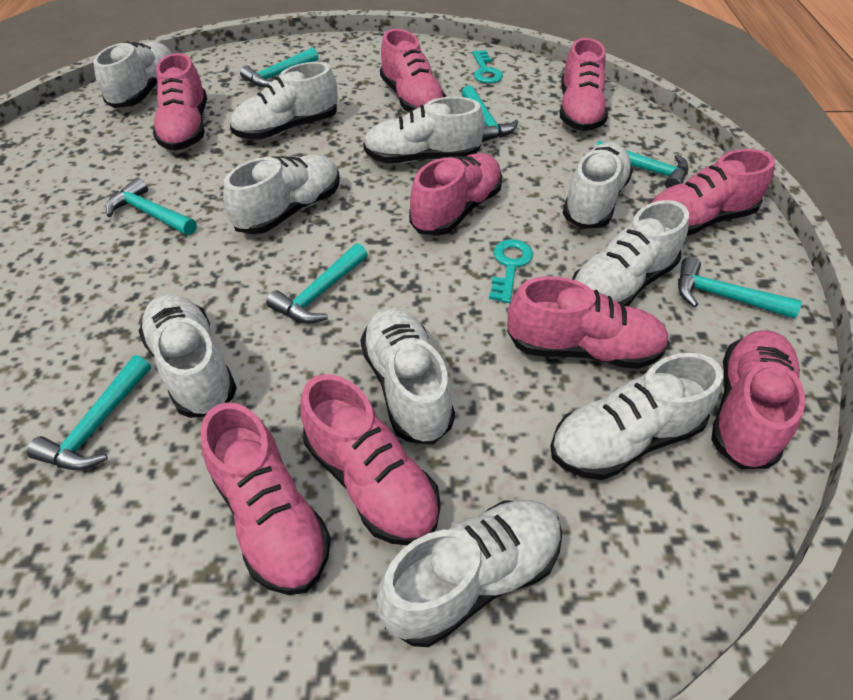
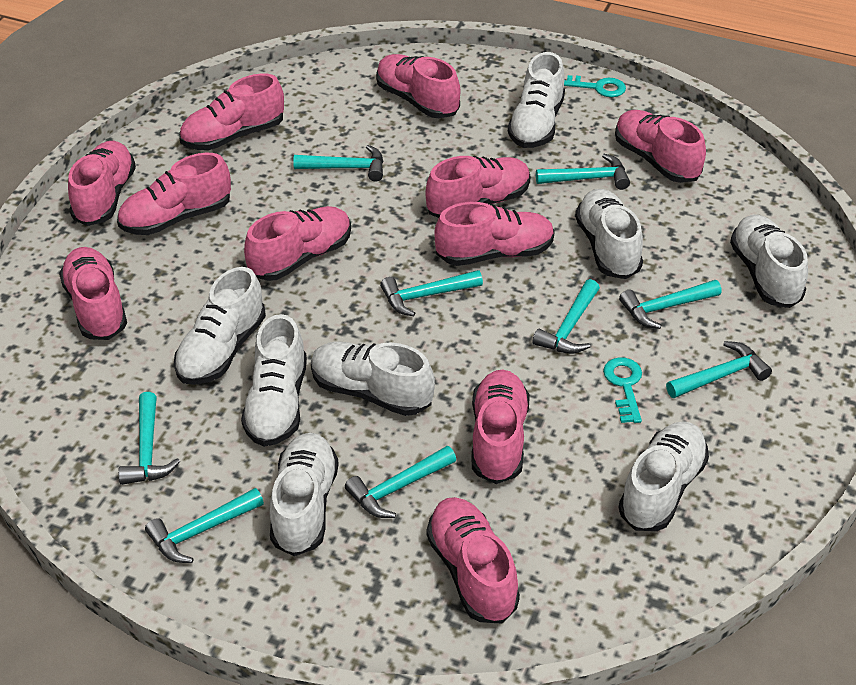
pink shoe: [153,53,207,151] [200,402,331,595] [300,374,441,545] [380,29,446,112] [409,153,502,236] [507,276,669,369] [560,38,608,131] [649,149,775,236] [711,330,805,469] = 9 -> [59,247,127,340] [68,141,136,226] [117,153,231,235] [179,73,284,150] [244,206,351,281] [376,54,460,118] [426,156,531,218] [427,497,520,623] [434,202,555,266] [472,370,530,484] [615,110,706,183] = 11
turquoise hammer: [27,355,151,470] [106,177,197,235] [240,47,318,88] [266,243,368,324] [462,85,518,142] [595,141,689,188] [678,257,802,319] = 7 -> [118,392,181,485] [145,488,264,563] [293,145,383,182] [345,446,456,518] [380,270,483,316] [533,279,600,354] [536,154,630,190] [619,280,722,329] [666,341,772,398] = 9
white shoe: [93,41,172,108] [139,294,237,418] [223,155,340,234] [230,62,338,139] [360,307,455,445] [363,97,485,163] [376,500,562,647] [550,353,723,480] [563,142,633,229] [572,200,689,306] = 10 -> [174,267,266,385] [241,314,307,447] [270,433,339,556] [311,341,435,416] [508,52,565,148] [575,189,643,279] [618,421,709,531] [730,215,808,308] = 8

